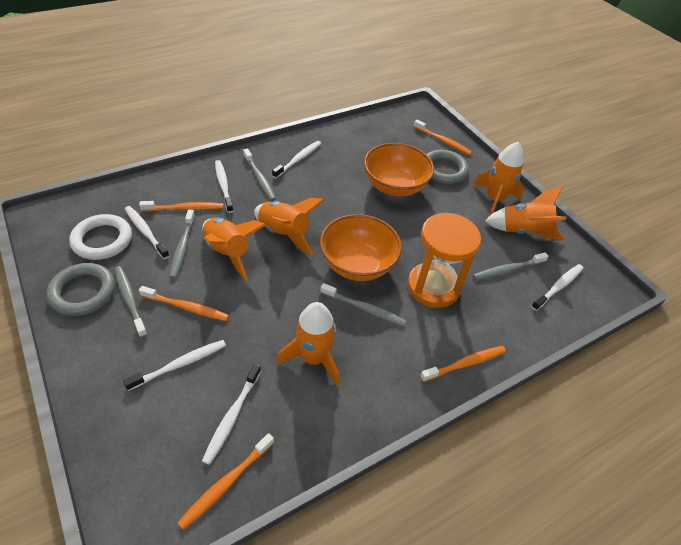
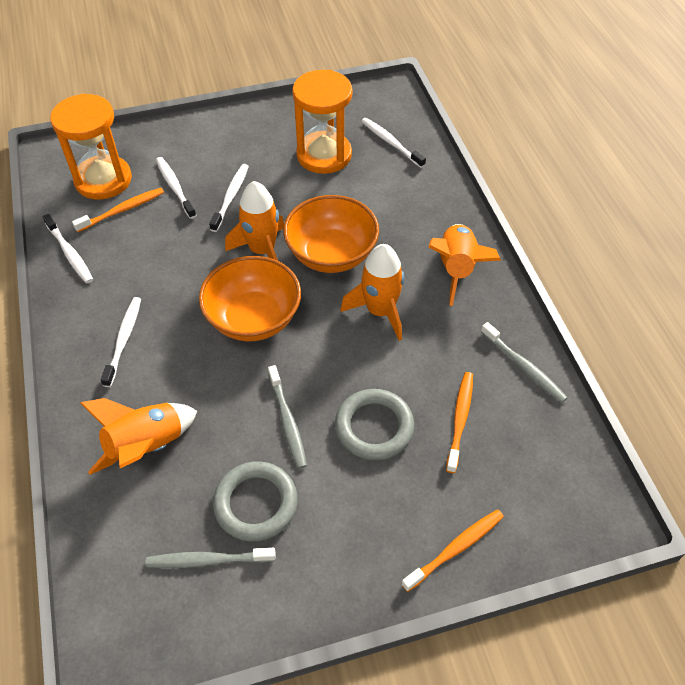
grey toothbrush: [114,266,147,338] [169,210,195,279] [243,148,276,201] [320,283,406,326] [473,252,549,280] = 5 -> [145,548,276,568] [268,365,307,469] [481,322,568,403] = 3
orange hourglass: [407,212,481,308] = 1 -> [50,94,132,200] [292,70,352,174] = 2
orange rocket: [202,217,266,280] [254,198,325,255] [276,302,339,385] [473,142,524,216] [485,187,566,240] = 5 -> [80,398,197,475] [225,181,284,261] [340,244,404,341] [428,224,501,306] = 4
orange toothbrush: [139,201,223,211] [139,286,229,321] [178,433,274,530] [413,120,472,155] [420,346,506,382] = 5 -> [72,188,164,232] [401,510,504,592] [446,372,473,473] = 3
white ring: [69,214,132,260] = 1 -> none = 0
white toothbrush: [123,340,226,391] [125,206,169,259] [202,364,261,465] [215,160,234,213] [272,141,321,178] [531,264,584,311] = 6 -> [43,214,93,283] [101,297,141,387] [156,157,197,219] [209,164,249,232] [361,118,426,168] = 5

